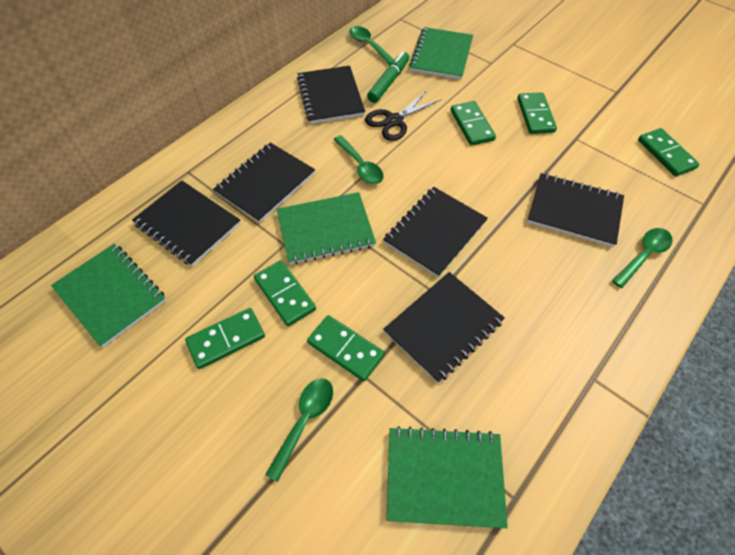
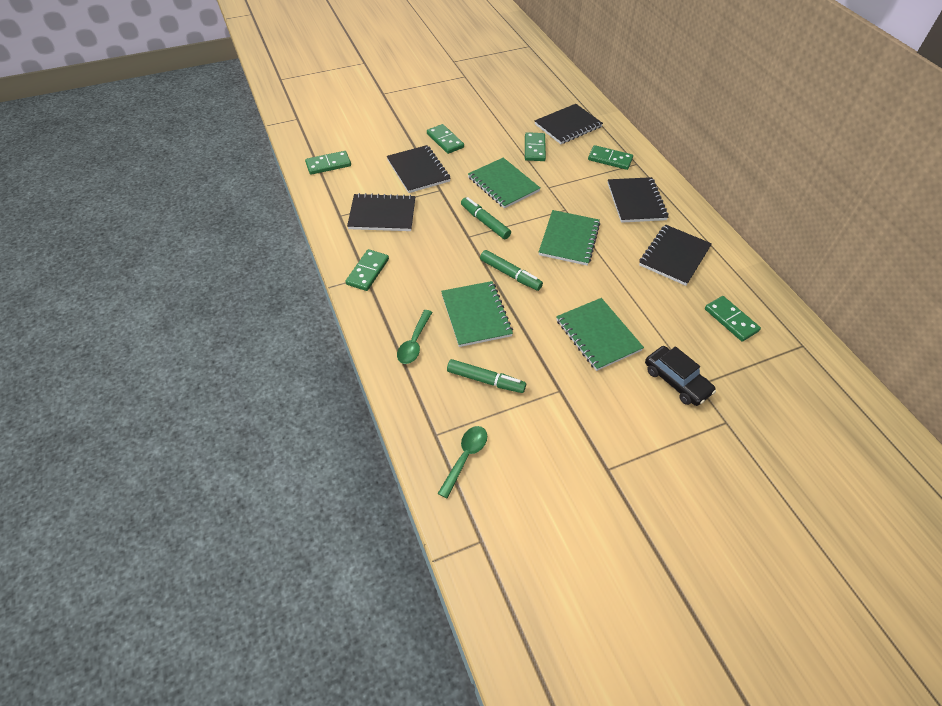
black car: none = 0 -> [645,346,716,406] = 1
black notebook: [132,180,241,266] [213,142,315,223] [297,66,365,124] [383,187,488,278] [383,272,505,383] [527,173,624,247] = 6 -> [347,193,415,231] [387,145,451,193] [535,104,603,144] [608,177,669,223] [639,225,712,286] = 5
black scissors: [365,90,440,141] = 1 -> none = 0
green marker: [367,51,409,103] = 1 -> [447,359,526,393] [461,197,511,239] [480,250,543,291] = 3
green spoon: [265,378,333,482] [333,135,384,184] [349,26,394,65] [612,228,673,288] = 4 -> [397,310,433,364] [437,426,487,498] = 2

